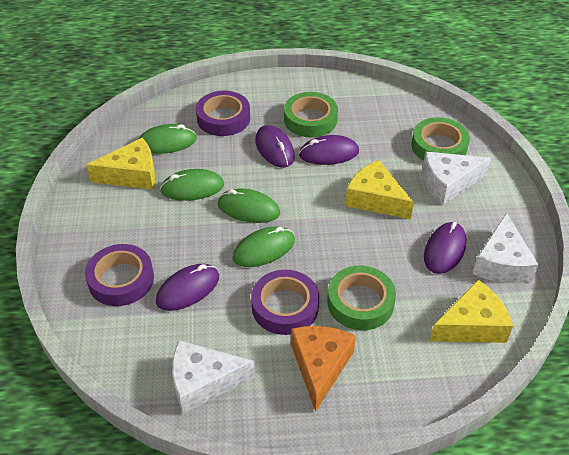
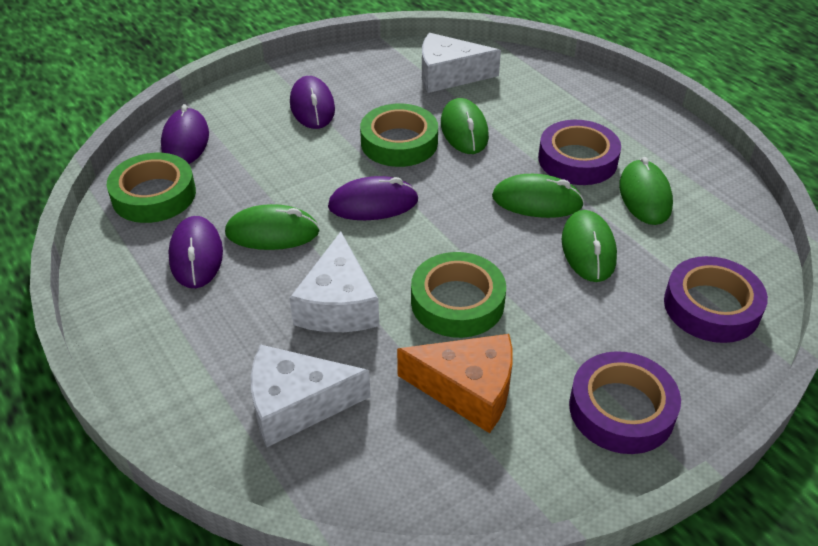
green mouse: [138,124,197,154] [160,169,224,201] [218,189,280,223] [233,226,295,267] = 4 -> [225,204,320,250] [441,98,489,154] [492,174,584,218] [562,210,617,282] [619,157,673,225] = 5
yellow cheese: [87,138,155,190] [345,160,414,219] [430,280,513,343] = 3 -> none = 0

